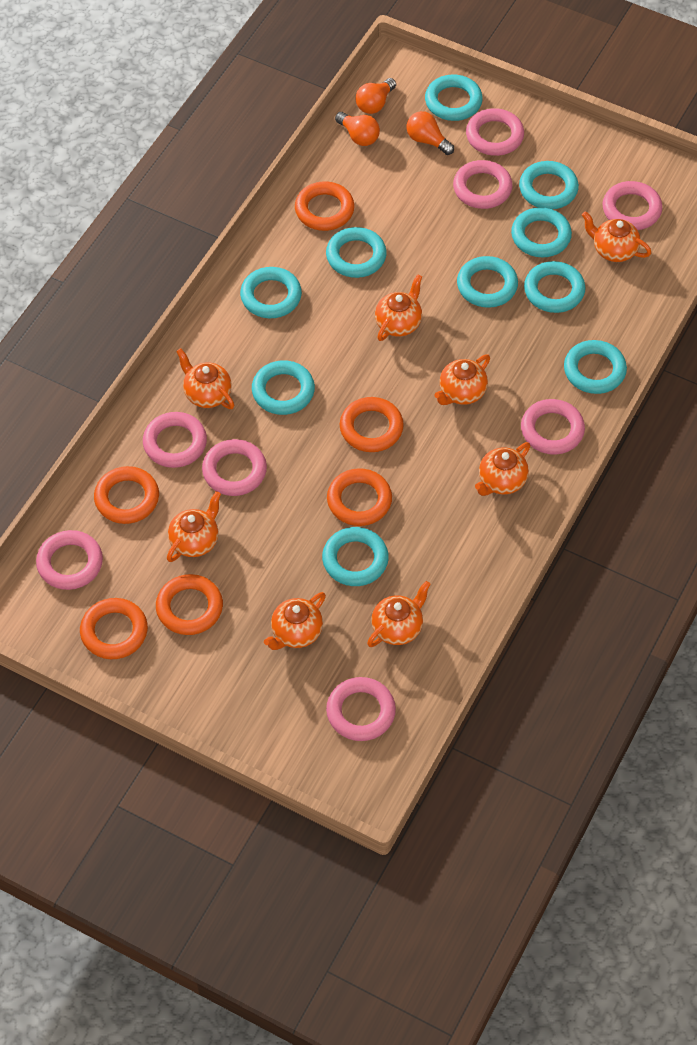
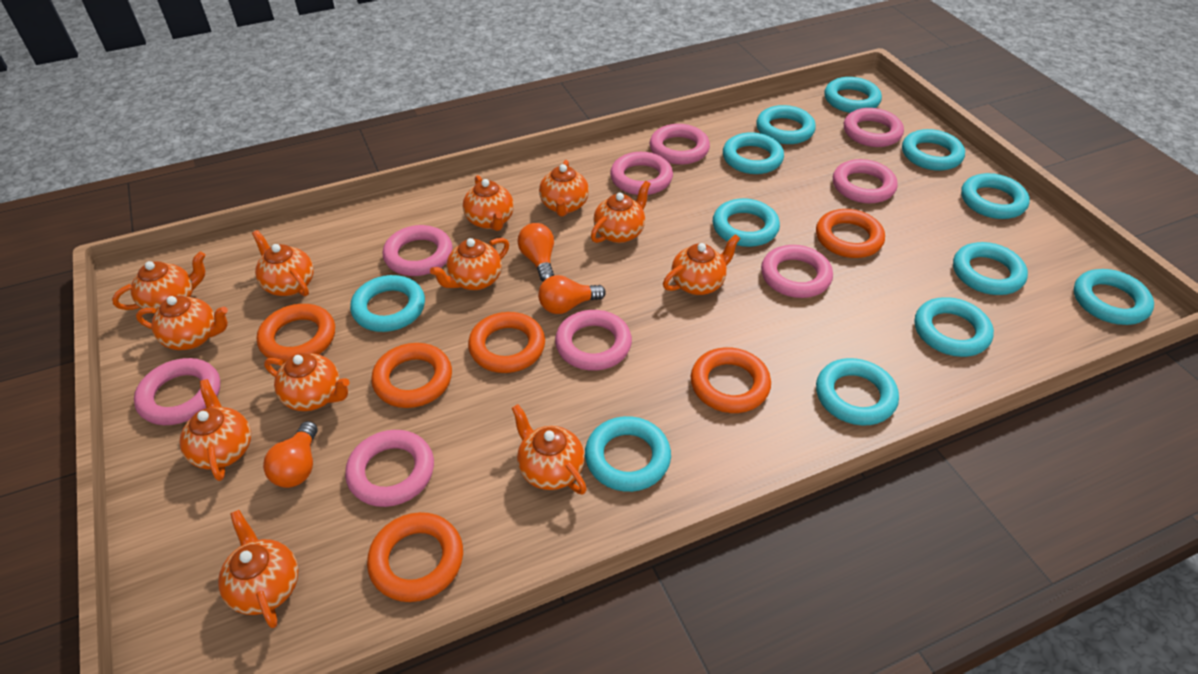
orange teapot: [167,491,221,562] [176,348,234,409] [264,592,326,650] [367,581,431,647] [375,274,422,341] [434,354,490,405] [475,442,530,496] [582,211,651,262] = 8 -> [112,252,206,314] [136,296,228,350] [179,379,251,481] [218,510,299,628] [252,230,314,296] [264,353,350,411] [430,238,509,290] [463,175,514,231] [512,404,587,494] [539,160,589,216] [591,181,650,243] [663,234,740,295] = 12
pink ring: [36,530,103,590] [143,412,207,468] [202,439,267,496] [326,677,396,741] [453,160,513,209] [466,108,524,156] [521,399,585,455] [603,181,662,230] = 8 -> [134,358,220,425] [345,430,434,507] [383,225,453,276] [555,310,632,371] [610,152,673,195] [650,124,710,165] [761,245,833,298] [833,159,898,204] [844,108,904,147] = 9
turquoise ring: [240,267,302,318] [252,360,315,415] [322,527,389,586] [326,227,387,278] [425,75,483,121] [457,256,518,308] [511,207,572,257] [519,161,579,209] [524,261,585,313] [564,340,627,394] = 10 -> [350,275,425,332] [585,416,671,492] [713,198,780,247] [723,132,784,174] [756,105,816,144] [816,358,899,426] [824,77,882,113] [902,129,965,171] [915,297,994,357] [953,242,1028,295] [961,173,1030,219] [1074,269,1154,325] = 12

